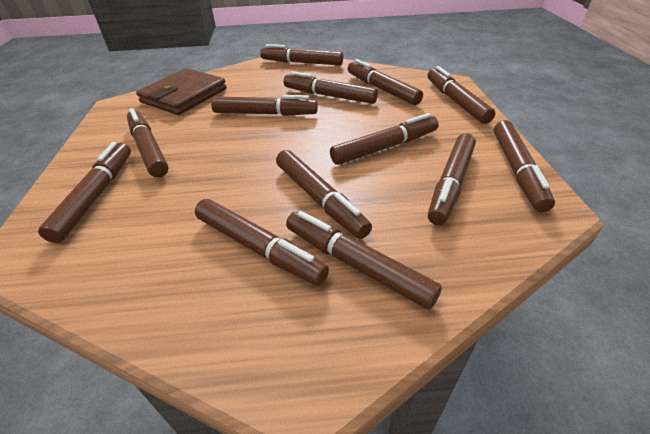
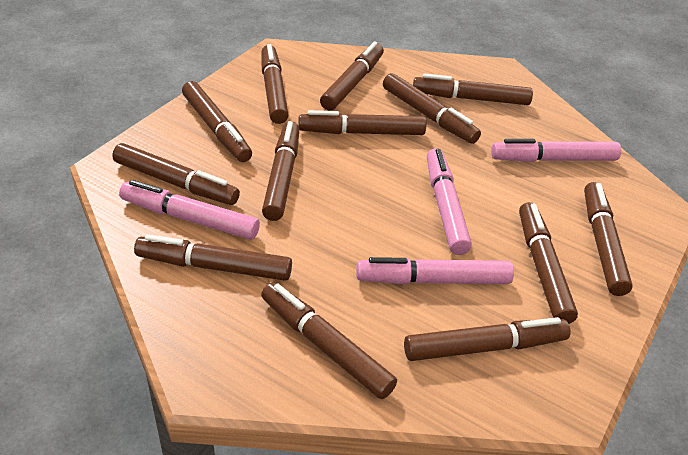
brown wallet: [136,68,227,115] = 1 -> none = 0
pink marker: none = 0 -> [119,180,260,240] [356,257,514,285] [427,148,472,255] [491,139,621,162] = 4

